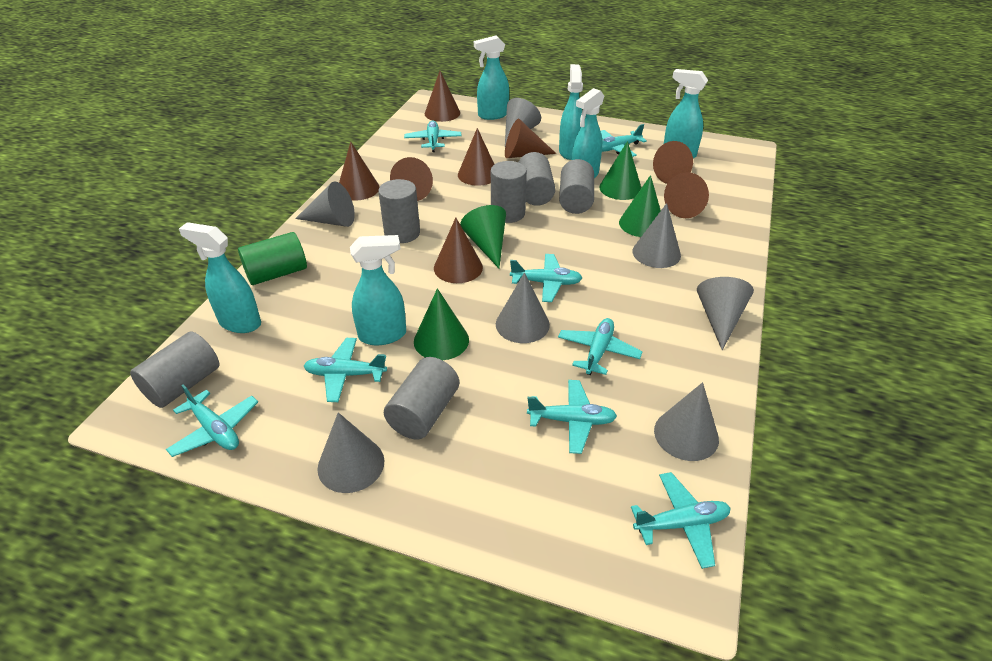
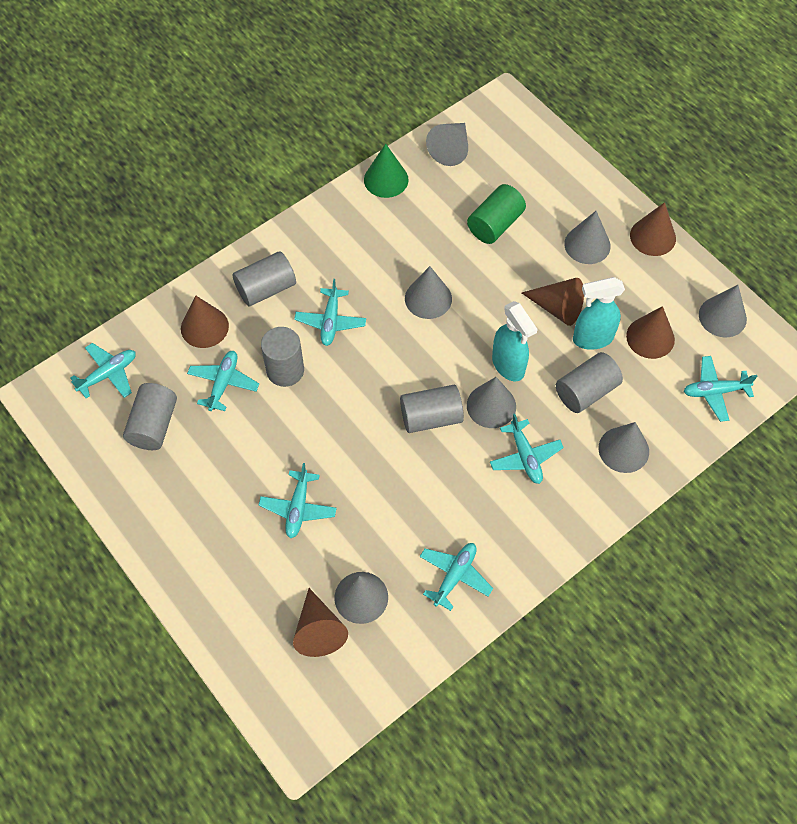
brown cone: [339,142,380,201] [390,157,433,201] [425,71,460,122] [434,218,483,283] [458,128,494,186] [505,119,556,158] [653,141,693,184] [664,172,709,218] = 8 -> [181,295,229,348] [293,588,348,657] [522,278,584,326] [626,306,675,359] [630,202,676,256] = 5
green cone: [414,288,469,360] [460,205,506,268] [599,141,641,200] [619,175,661,237] = 4 -> [364,144,409,198] = 1
grey cylinder: [130,331,220,408] [378,179,420,243] [384,357,459,440] [491,161,527,223] [518,152,555,206] [559,159,594,214] = 6 -> [123,383,177,450] [232,251,296,306] [261,327,304,387] [400,385,464,433] [556,352,623,413] = 5
turquoise plane: [166,384,258,457] [304,338,387,402] [404,120,462,152] [510,254,582,302] [527,380,617,454] [558,318,643,375] [601,124,647,157] [631,472,731,569] = 8 -> [70,343,136,398] [187,351,259,411] [259,463,337,538] [294,279,366,346] [420,543,493,611] [490,414,564,484] [684,356,758,422] = 7
turquoise spray bottle: [179,222,261,333] [350,235,406,345] [474,35,509,120] [559,64,583,160] [572,88,604,178] [664,69,708,158] = 6 -> [492,301,538,381] [573,277,625,350] = 2

